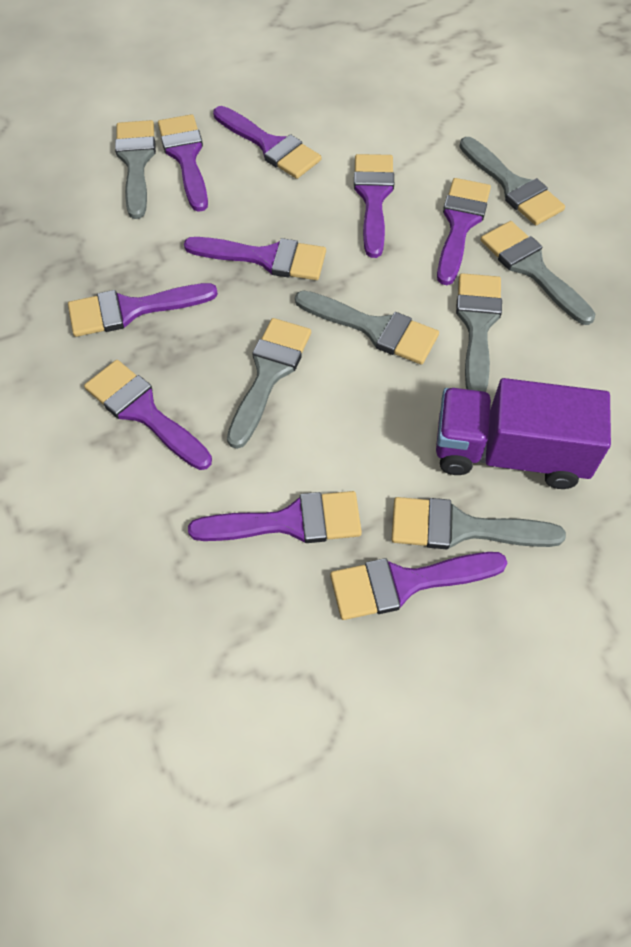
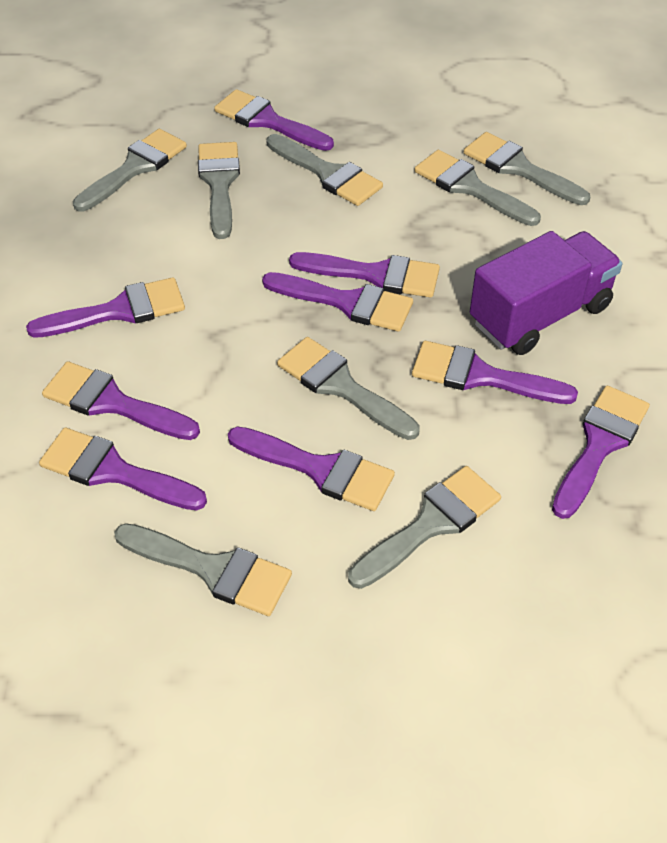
grey brush: [115,120,156,219] [227,318,311,449] [295,290,439,364] [391,497,566,549] [456,273,502,392] [459,137,565,225] [481,221,595,325] = 7 -> [73,129,187,211] [114,523,292,616] [198,142,240,239] [267,134,383,206] [277,337,420,440] [348,466,501,589] [414,150,541,226] [464,132,590,205] = 8

